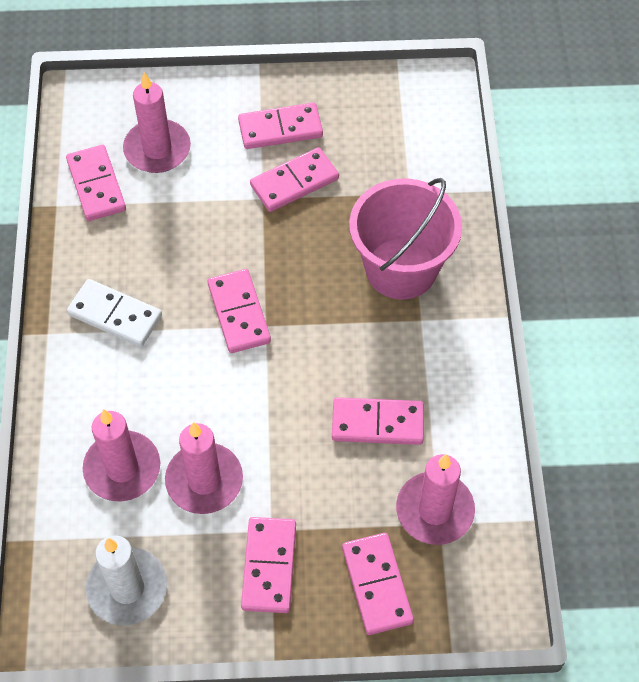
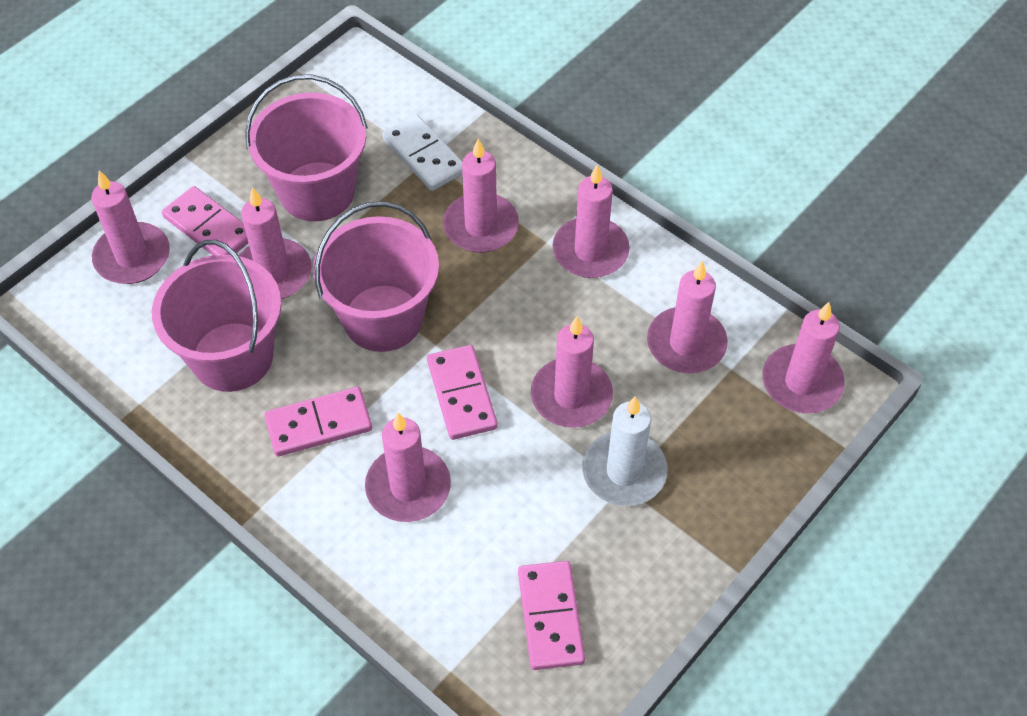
pink bucket: [349,178,462,299] = 1 -> [152,240,282,392] [245,74,368,221] [313,201,439,352] = 3
pink candle: [83,409,160,501] [123,72,191,173] [165,422,243,514] [396,454,475,545] = 4 -> [91,170,170,284] [239,187,312,299] [365,413,451,522] [443,139,519,253] [531,316,613,428] [553,164,630,278] [647,261,728,373] [762,302,845,414] = 8
pink domino: [66,145,126,221] [208,269,271,353] [238,103,323,149] [241,517,296,613] [250,147,339,212] [332,397,424,445] [342,533,414,635] = 7 -> [162,186,248,255] [264,387,372,456] [427,345,497,440] [518,561,585,670] = 4

